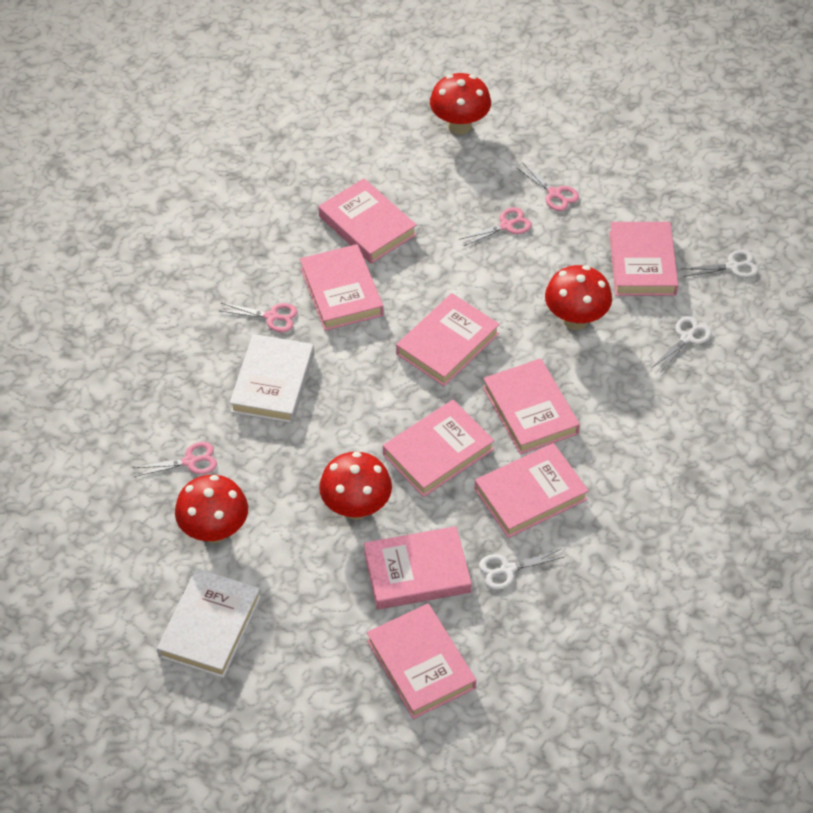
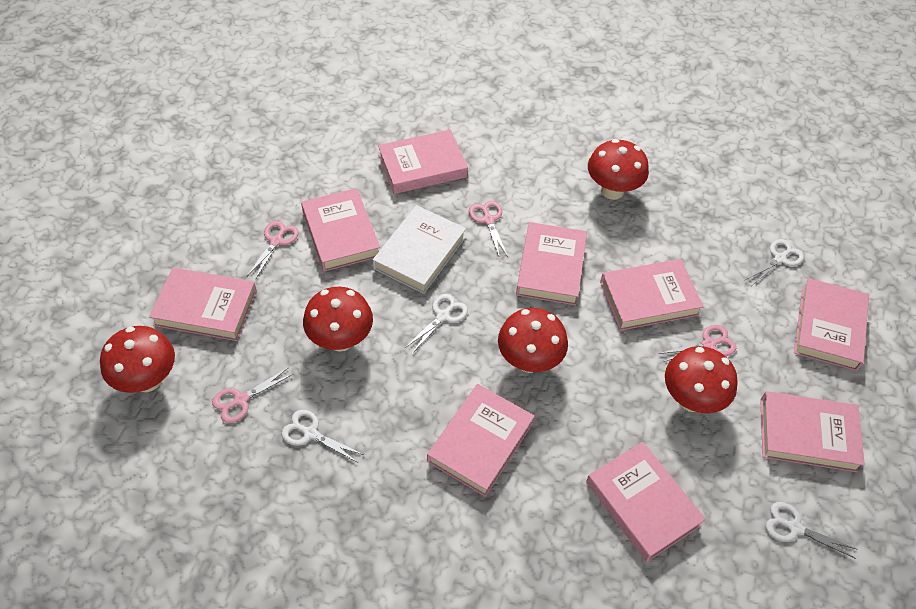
red mushroom: [175,475,248,543] [319,452,392,520] [430,73,491,135] [545,265,612,330] = 4 -> [100,326,175,393] [303,287,373,352] [498,308,568,373] [588,139,649,200] [665,346,738,413] = 5
white book: [157,568,261,678] [230,334,314,423] = 2 -> [373,205,466,294] = 1
white scissors: [479,549,564,590] [652,316,712,373] [682,250,758,278] = 3 -> [281,410,364,463] [405,294,468,354] [745,239,804,285] [765,502,858,559] = 4

